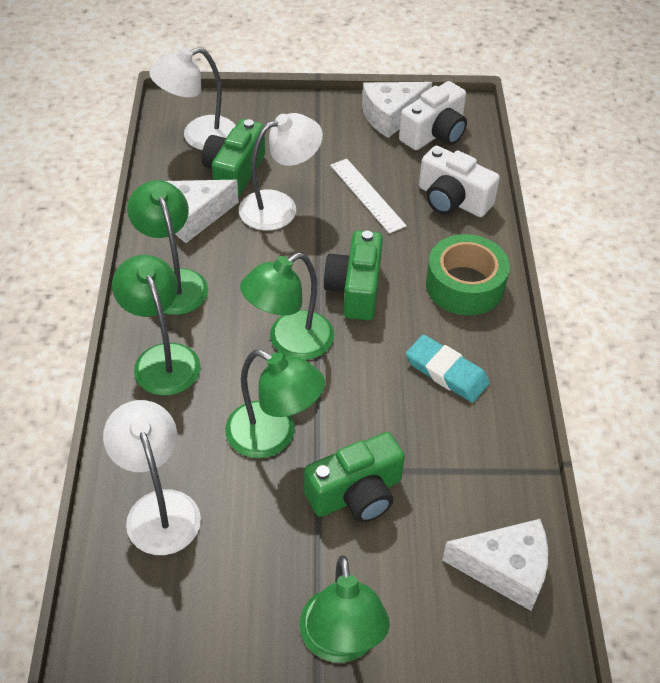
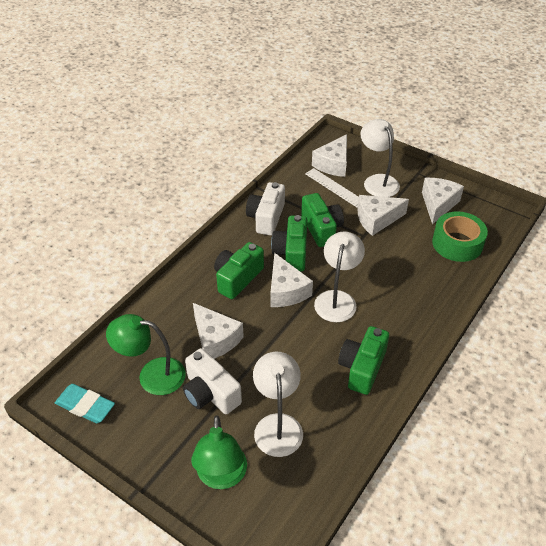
green camera: [202,119,265,198] [304,432,405,523] [323,230,383,320] = 3 -> [214,242,264,299] [271,215,307,272] [301,193,344,247] [338,326,389,395] = 4
green lamp: [112,255,201,396] [127,180,208,315] [225,350,325,458] [240,253,334,360] [300,555,390,663] = 5 -> [106,314,186,395] [191,415,247,489] = 2
white cheese: [166,180,239,243] [362,82,432,138] [442,519,548,611] = 3 -> [193,303,244,359] [271,253,313,307] [312,134,347,177] [358,195,409,236] [422,178,464,225] = 5

